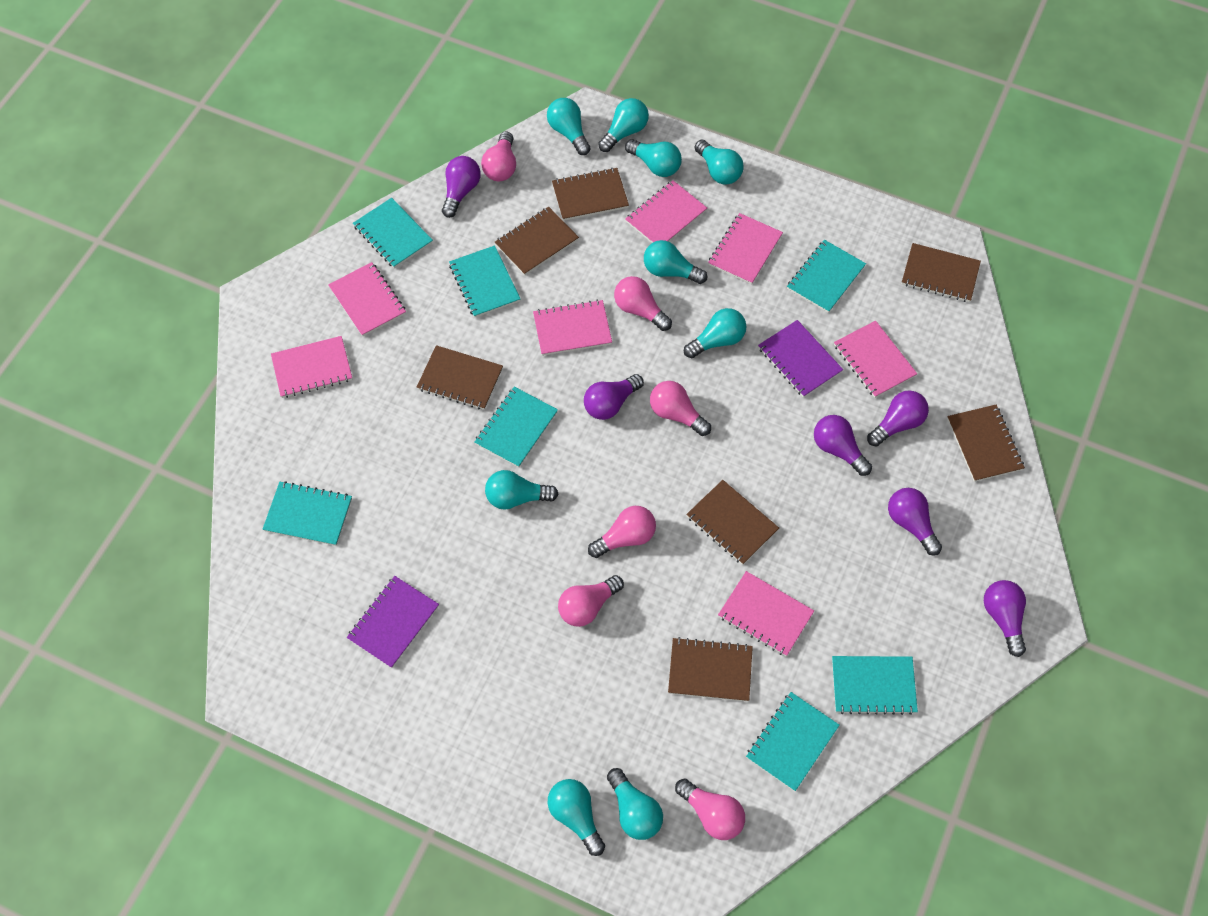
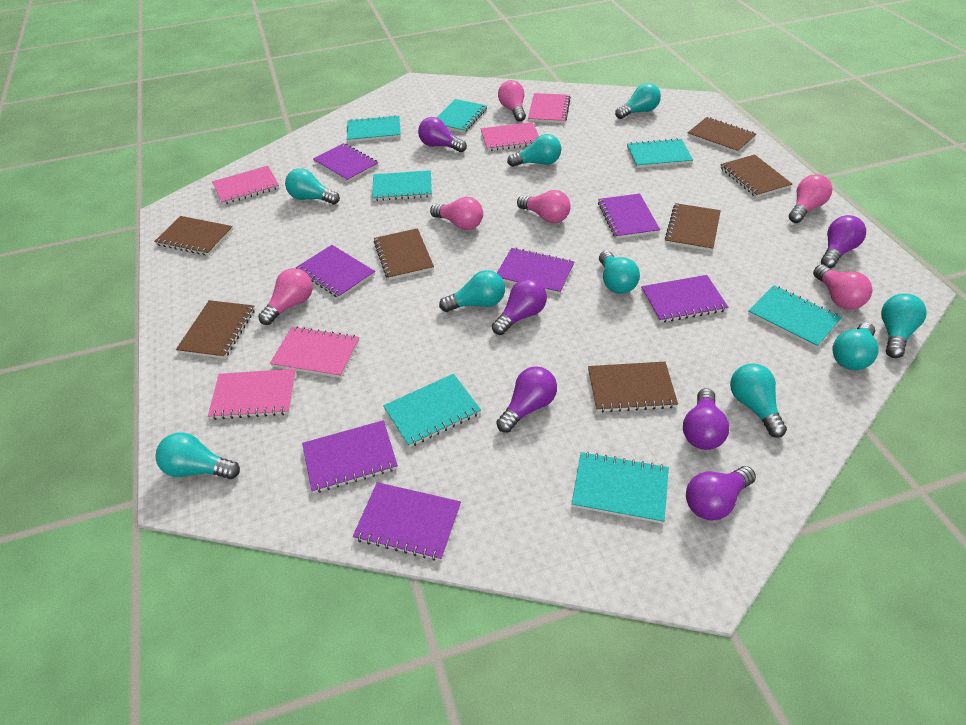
pink notebook: [271,336,352,398] [328,262,406,337] [533,300,612,356] [625,180,707,243] [708,213,783,285] [718,571,814,656] [834,321,917,398] = 7 -> [208,369,296,420] [212,166,279,205] [270,326,360,378] [481,122,539,151] [528,93,571,123] = 5
purple notebook: [347,576,439,668] [758,320,843,398] = 2 -> [296,245,375,299] [302,420,398,493] [313,143,379,182] [353,482,461,561] [497,248,574,294] [598,194,660,239] [641,275,728,323] = 7

